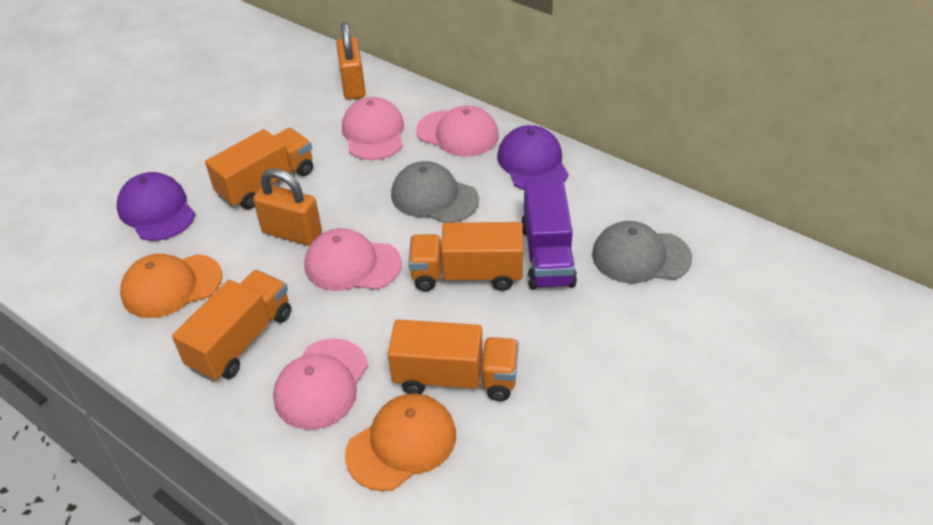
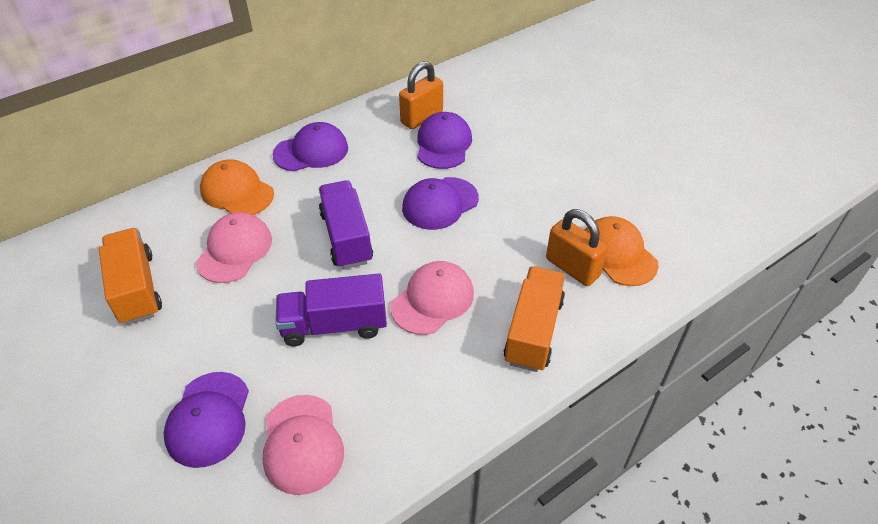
grey cap: [391,161,479,223] [592,221,692,283] = 2 -> none = 0
orange truck: [172,270,291,382] [205,128,313,209] [388,319,519,401] [409,222,523,291] = 4 -> [99,228,162,325] [504,266,565,372] = 2
pink cap: [273,338,368,430] [304,228,402,291] [342,97,404,160] [416,106,499,157] = 4 -> [196,212,272,283] [262,395,344,495] [390,261,474,335] = 3
purple cap: [117,172,195,241] [497,125,568,190] = 2 -> [163,372,249,468] [272,122,348,171] [402,177,479,230] [417,112,472,169] = 4
purple truck: [521,179,577,289] = 1 -> [276,273,387,346] [319,180,373,269] = 2

